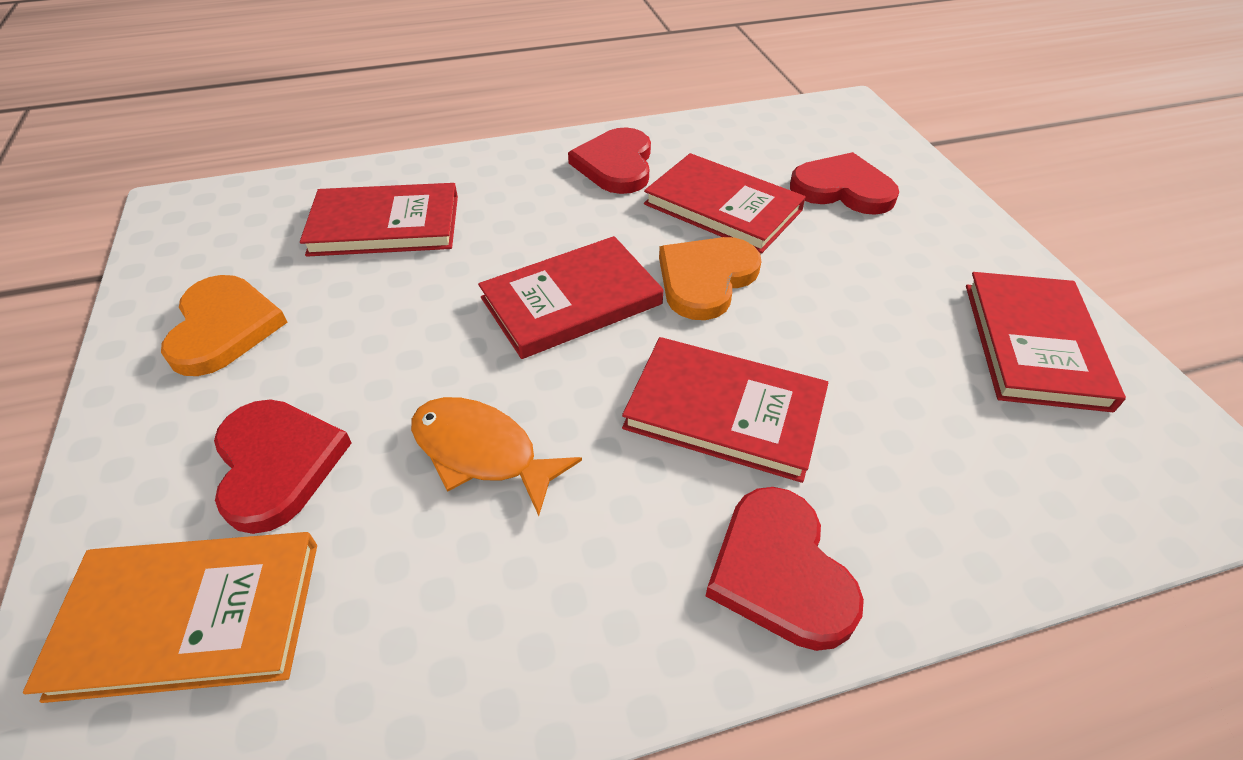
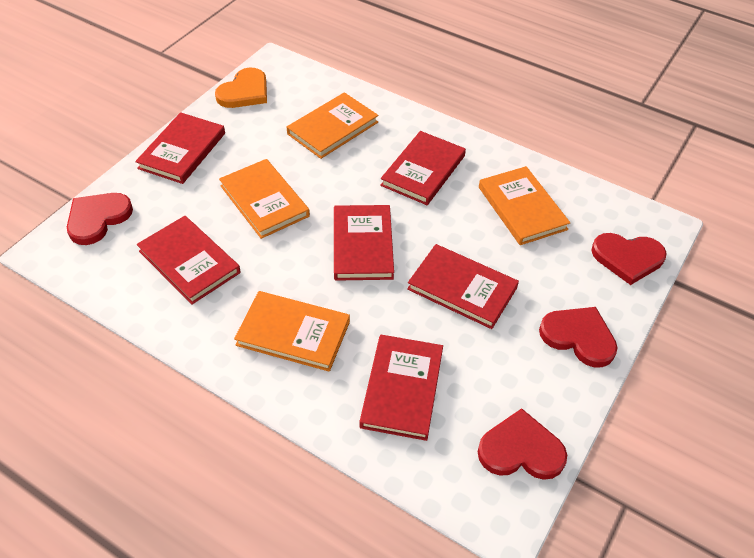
orange book: [23,532,317,703] = 1 -> [219,159,310,239] [234,291,350,372] [287,92,379,159] [479,166,570,245] = 4
orange fish: [411,397,582,516] = 1 -> none = 0
orange heart: [161,275,288,376] [659,237,761,320] = 2 -> [215,68,267,108] = 1
red book: [300,183,458,257] [478,236,663,359] [622,337,828,483] [644,153,806,253] [966,272,1126,412] = 5 -> [135,112,225,184] [137,216,241,305] [334,205,394,281] [360,335,443,441] [380,131,466,205] [407,244,519,329] = 6

